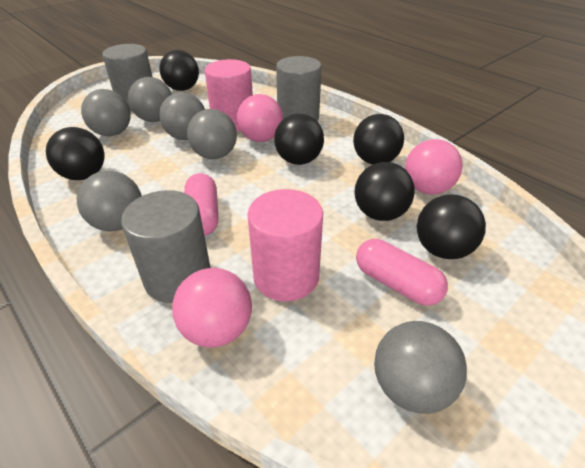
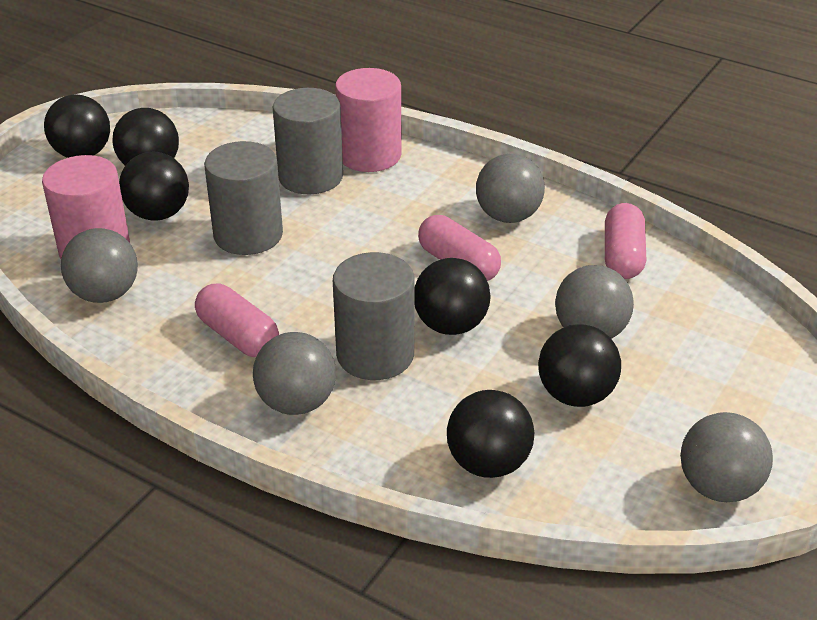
grey ball: [77,171,142,231] [81,89,131,136] [128,77,172,122] [159,92,205,140] [187,109,237,159] [374,321,467,414] = 6 -> [61,228,138,303] [253,332,336,415] [476,154,545,223] [555,265,634,339] [680,412,773,502] = 5
pink ball: [172,268,252,348] [237,94,283,142] [405,139,463,194] = 3 -> none = 0
pink capsule: [184,173,219,236] [356,239,448,306] = 2 -> [195,284,279,357] [418,215,501,281] [605,203,646,279] = 3

